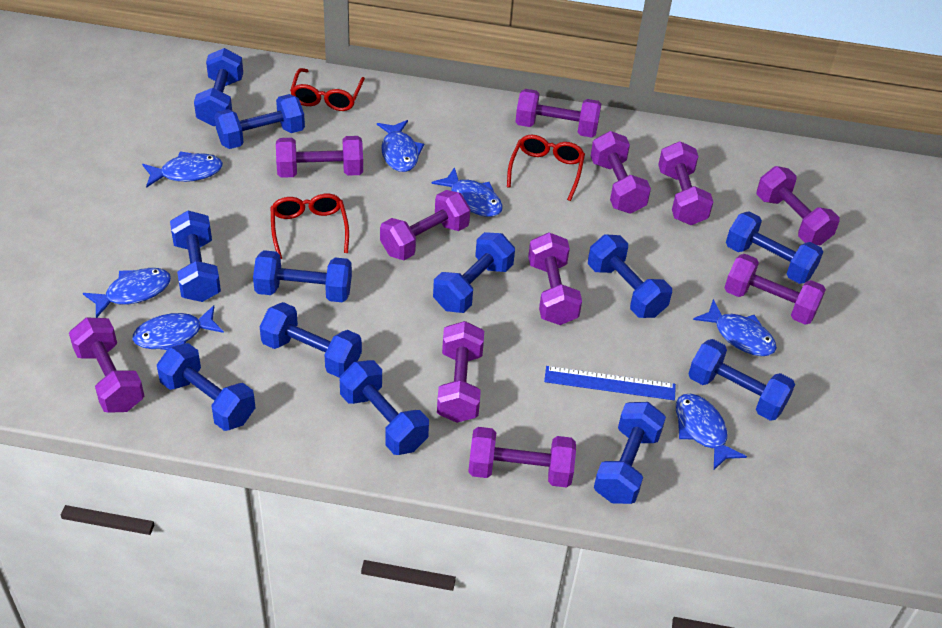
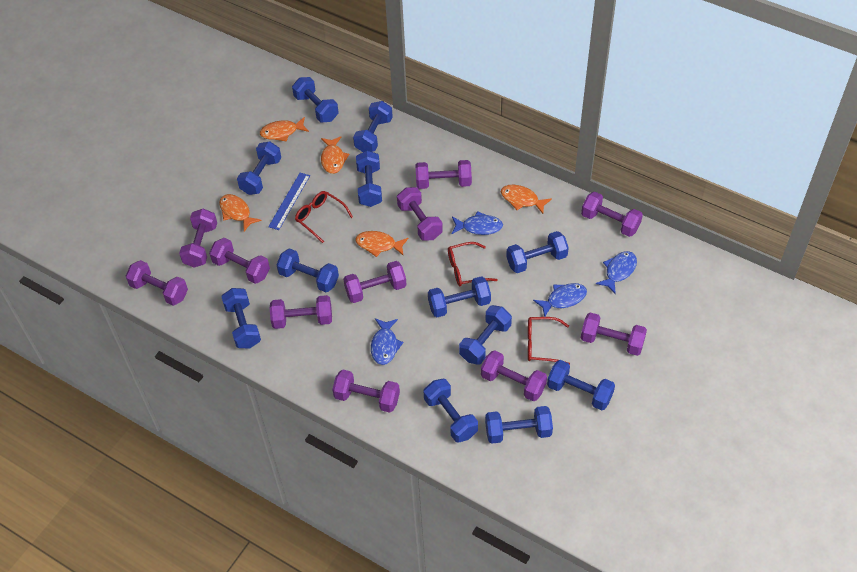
blue fish: [83,268,171,318] [132,305,224,350] [142,151,223,188] [377,120,424,172] [432,167,503,217] [676,394,747,470] [693,299,777,356] = 7 -> [371,318,403,365] [452,211,503,235] [533,283,587,317] [596,251,637,294] = 4
orange fish: none = 0 -> [219,194,261,231] [260,117,309,142] [321,136,349,174] [355,231,408,257] [501,185,552,214] = 5

